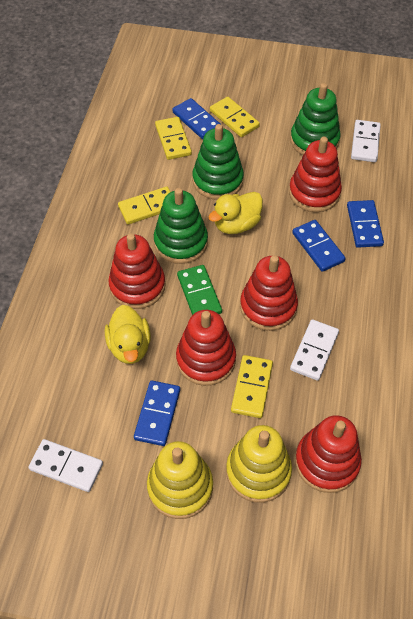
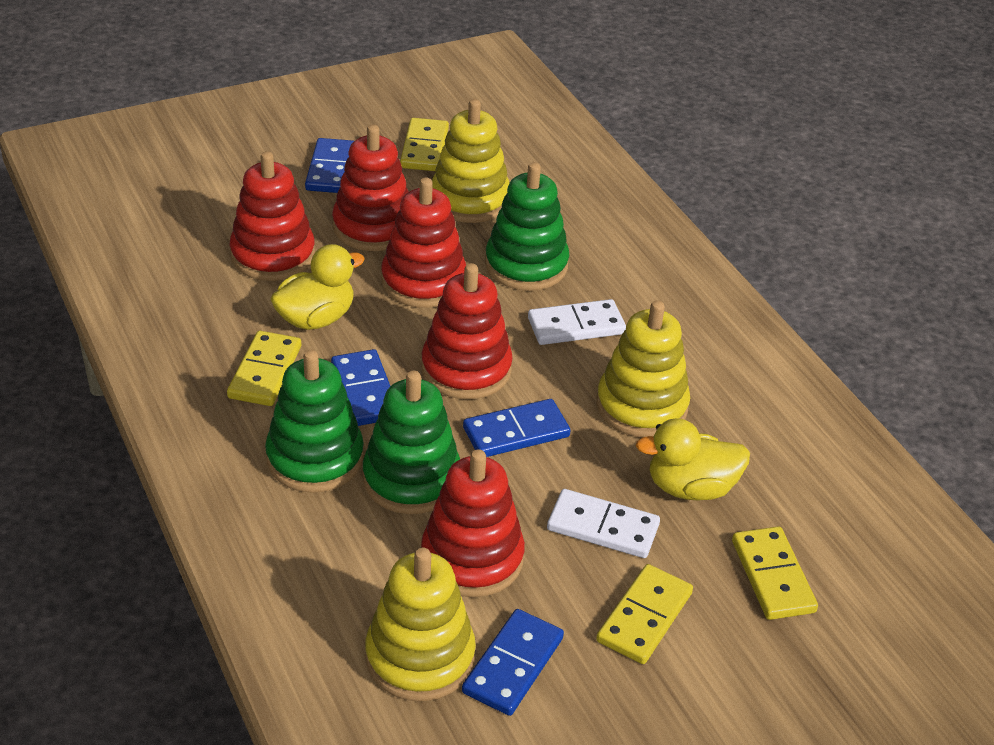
green domino: [177,265,222,315] = 1 -> none = 0
white domino: [28,439,103,492] [290,319,339,381] [351,120,381,162] = 3 -> [528,299,626,345] [547,489,660,558] = 2
yellow stacking toy: [147,441,213,519] [226,425,292,503] = 2 -> [365,548,476,701] [432,99,510,223] [596,300,690,437] = 3

